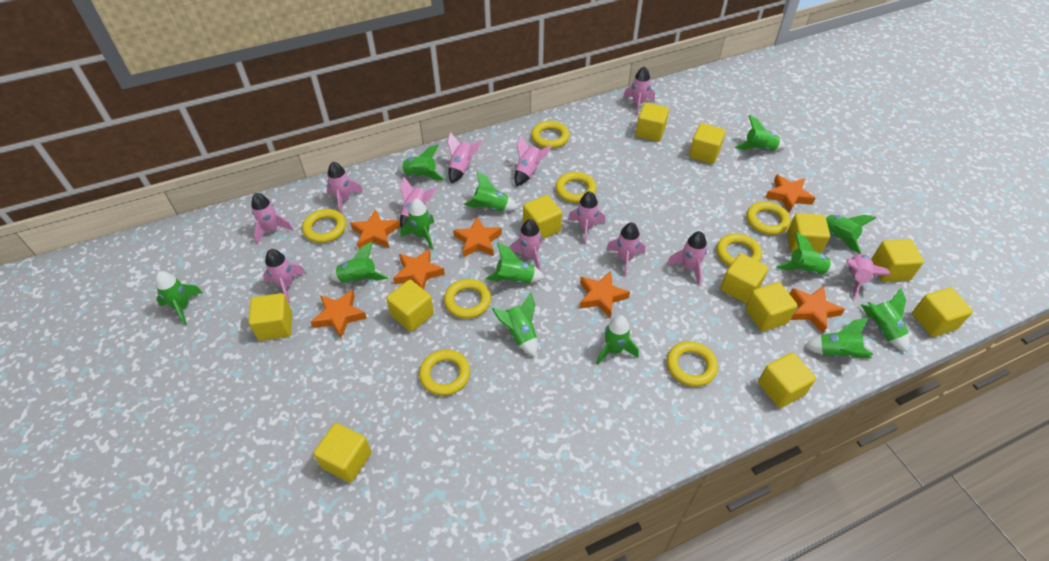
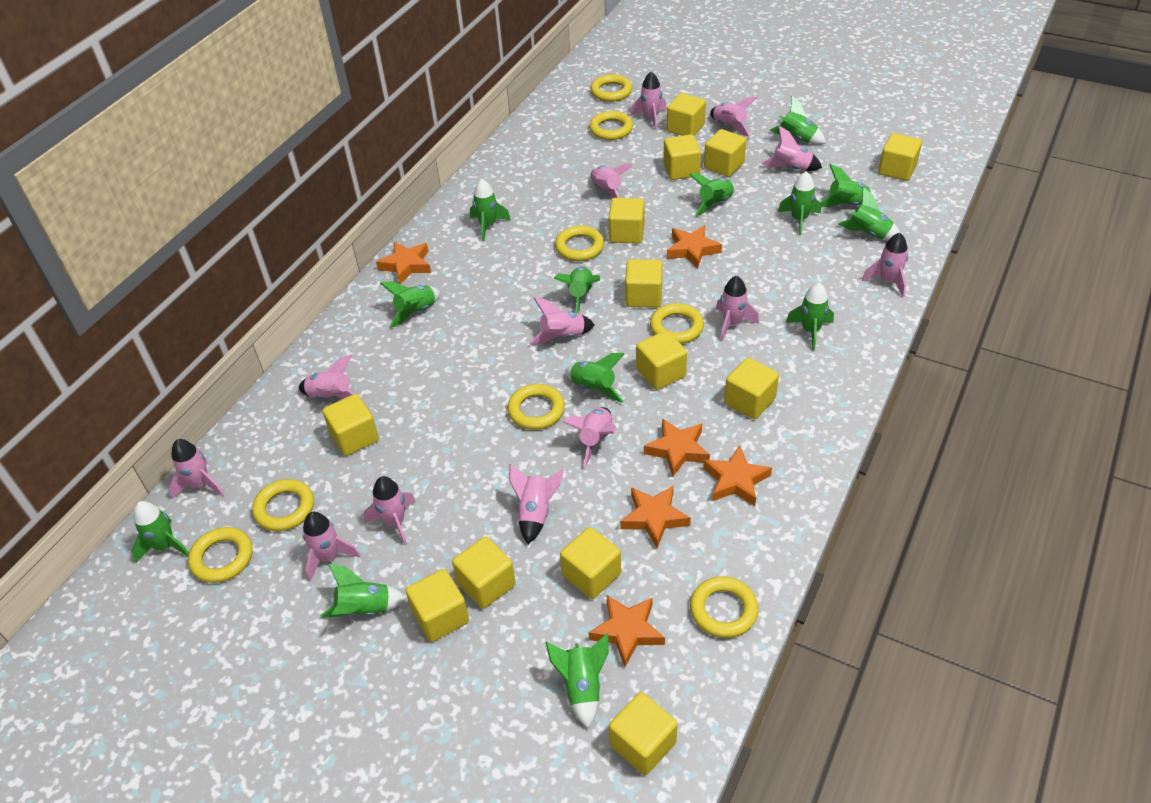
orange star: [311,290,367,338] [350,209,400,249] [393,248,445,289] [453,217,502,257] [580,271,630,318] [765,174,815,213] [790,286,845,333] = 7 -> [376,241,431,284] [589,595,665,667] [620,485,691,548] [644,418,710,476] [667,225,722,269] [703,445,772,506] = 6
pink rocket: [251,193,294,244] [263,249,306,303] [326,162,364,214] [400,177,437,227] [447,132,483,184] [509,219,543,270] [514,135,552,186] [568,191,605,245] [606,222,645,277] [623,66,655,115] [667,231,707,285] [847,253,891,299] = 12 -> [169,439,224,499] [299,354,364,402] [303,512,360,582] [364,476,416,545] [509,464,564,544] [529,297,595,345] [562,407,616,467] [591,163,633,198] [630,72,667,130] [710,97,758,137] [716,276,759,341] [761,126,822,171] [862,233,908,297] = 13
yellow cube: [248,293,292,341] [313,423,371,483] [386,280,434,332] [523,195,562,239] [636,103,669,142] [689,123,726,164] [720,253,768,304] [745,282,797,332] [758,353,816,408] [787,213,830,253] [871,239,924,282] [912,288,973,337] = 12 -> [322,394,379,456] [406,569,469,642] [452,537,516,609] [560,527,621,599] [609,198,644,244] [609,692,677,775] [625,259,662,308] [636,330,687,390] [663,134,701,180] [667,93,706,136] [704,129,746,177] [724,358,779,419] [878,133,922,181] = 13

